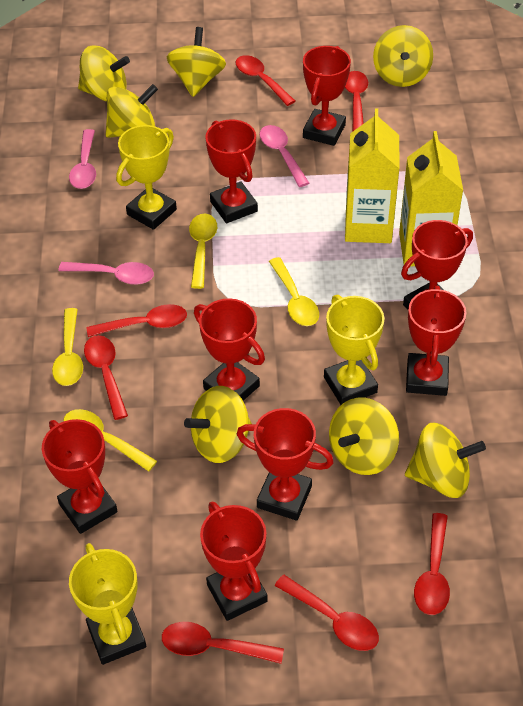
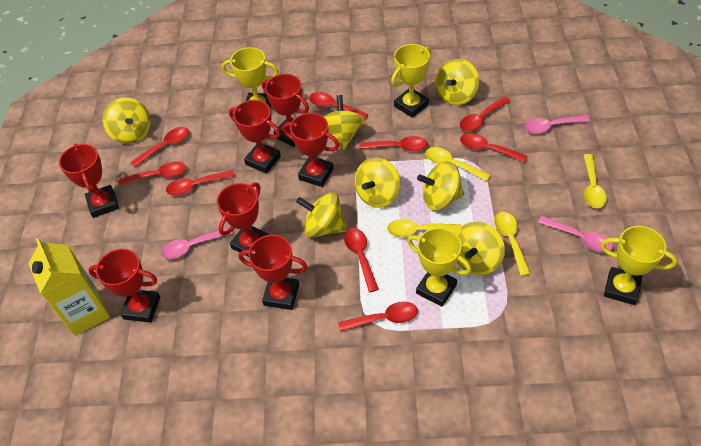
red spoon: [84,335,128,420] [86,304,187,337] [162,622,284,664] [236,55,295,106] [275,575,379,651] [345,71,368,131] [414,513,450,615] = 7 -> [118,161,186,185] [130,127,189,167] [166,170,235,196] [309,92,368,119] [338,301,418,332] [344,228,379,292] [360,136,428,152] [459,96,510,132] [460,133,527,162] = 9
red trophy: [42,419,118,534] [194,298,265,401] [200,502,268,621] [205,119,258,223] [237,408,334,521] [303,46,351,146] [401,220,473,310] [406,286,466,396] = 8 -> [59,144,119,218] [88,249,160,323] [217,182,269,257] [229,100,281,174] [238,235,308,310] [262,74,309,147] [283,113,340,187] = 7
yellow carton: [345,109,400,243] [399,131,463,266] = 2 -> [28,238,110,336] = 1
yellow trophy: [69,543,146,665] [116,125,177,230] [324,295,384,405] = 3 -> [222,47,279,108] [391,44,432,118] [407,228,471,307] [600,226,677,305] = 4

